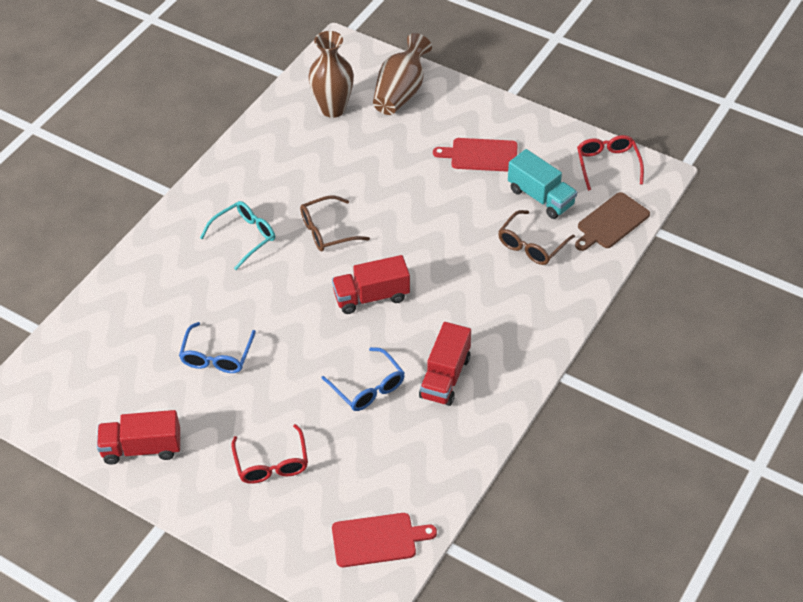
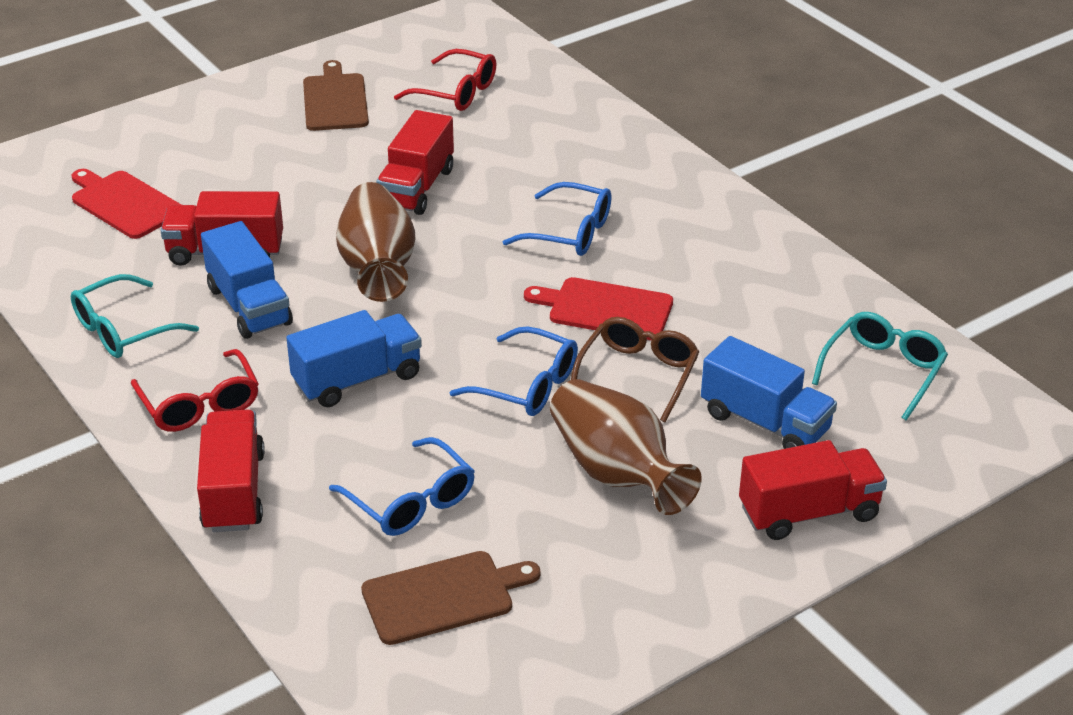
blue glasses: [179,322,256,373] [321,347,405,411] = 2 -> [329,437,475,536] [450,326,578,416] [503,182,611,256] = 3
blue truck: none = 0 -> [201,221,293,339] [286,310,422,407] [701,336,837,449] = 3
brown cutting board: [575,192,650,251] = 1 -> [303,60,369,131] [361,551,541,645] = 2
brown glasses: [300,195,370,252] [498,210,575,265] = 2 -> [571,317,699,422] = 1
red truck: [97,410,180,465] [332,255,410,314] [419,322,471,406] = 3 -> [161,191,283,266] [197,410,265,532] [376,110,454,215] [739,440,887,540] = 4
turquoise glasses: [200,201,275,270] = 1 -> [71,274,199,358] [812,312,948,420] = 2
turquoise truck: [508,149,577,219] = 1 -> none = 0

